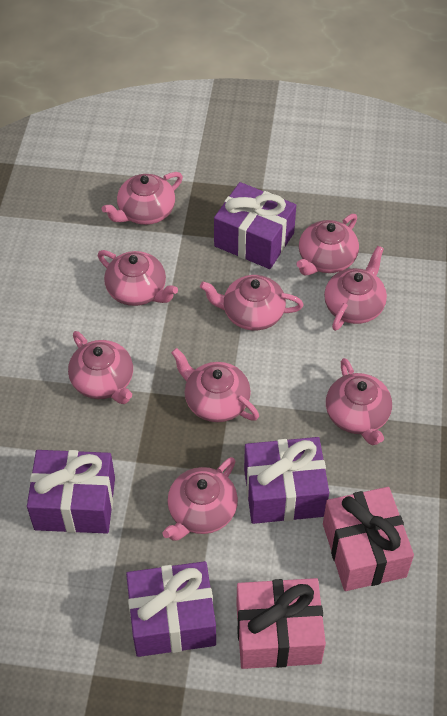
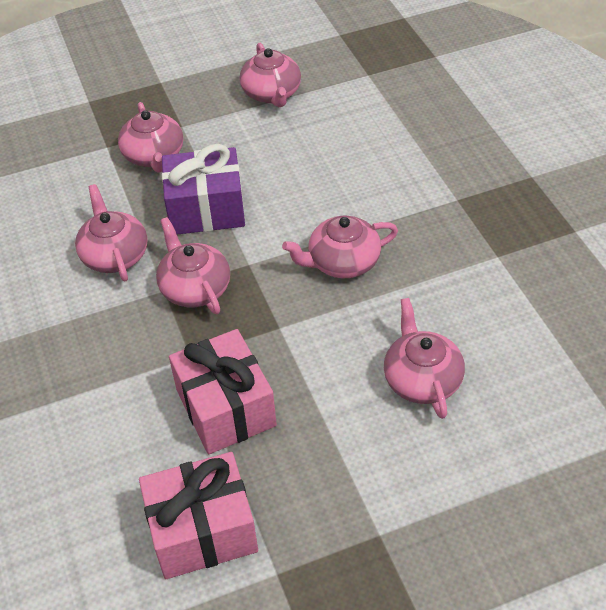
pink teapot: [68,331,133,404] [98,250,178,306] [102,172,183,225] [162,457,238,541] [171,348,259,422] [200,275,304,331] [296,214,359,276] [324,246,387,331] [326,358,392,445] = 9 -> [75,184,147,282] [118,102,183,173] [156,217,230,314] [239,43,301,107] [282,215,398,278] [384,298,465,419] = 6
purple gift: [27,450,115,534] [126,561,216,657] [214,182,296,269] [244,437,329,524] = 4 -> [162,144,245,235] = 1

